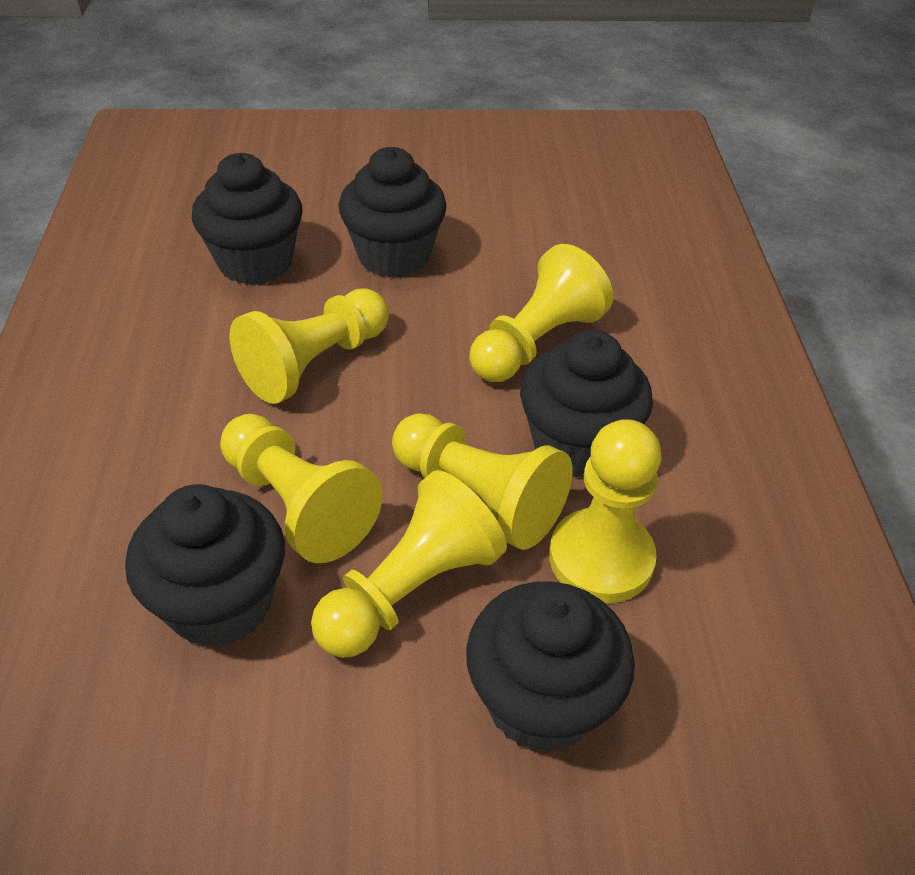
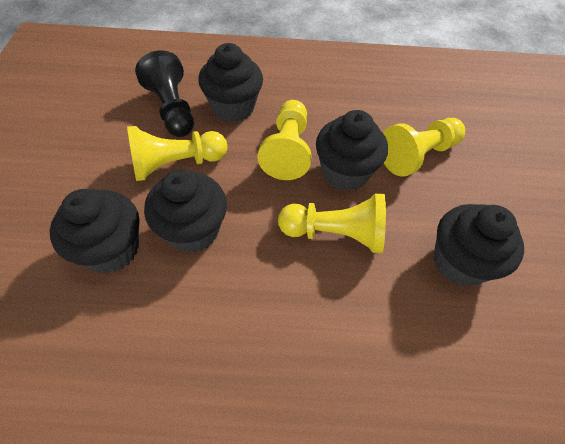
black pawn: none = 0 -> [135,50,194,137] = 1
yellow pawn: [220,414,383,563] [229,288,389,404] [311,470,507,658] [392,413,573,550] [469,244,613,382] [549,419,662,603] = 6 -> [127,126,227,181] [258,100,311,180] [278,194,386,253] [383,118,465,177] = 4

